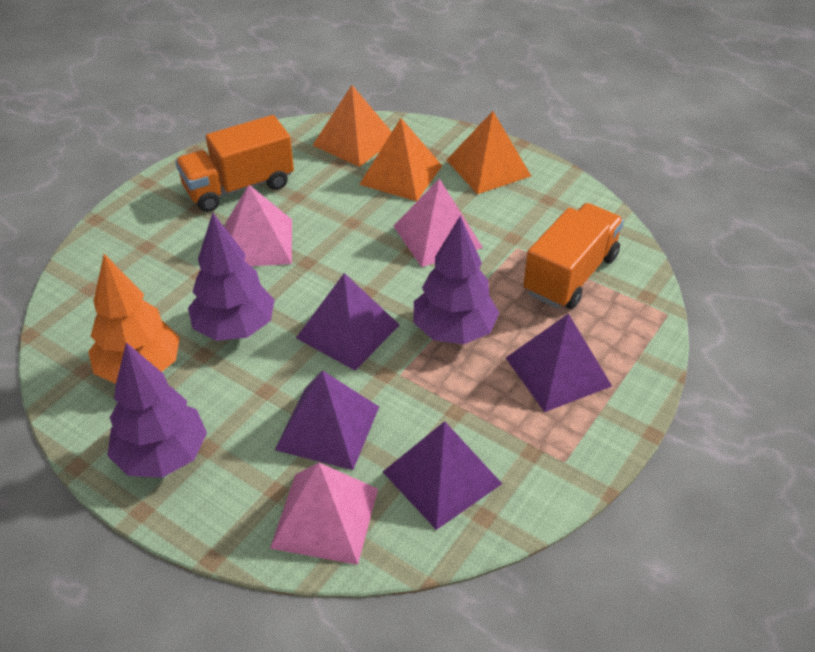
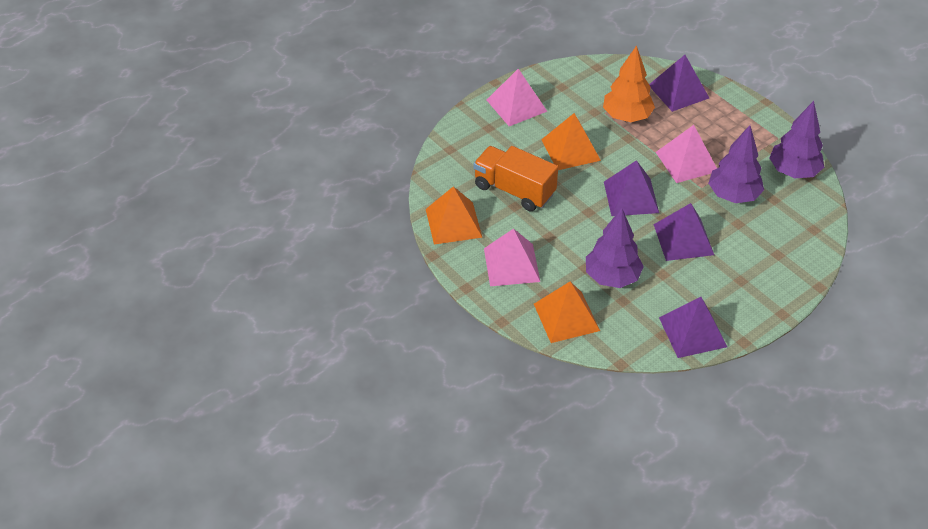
orange truck: [175,115,294,212] [523,203,624,309] = 2 -> [473,146,558,211] = 1

